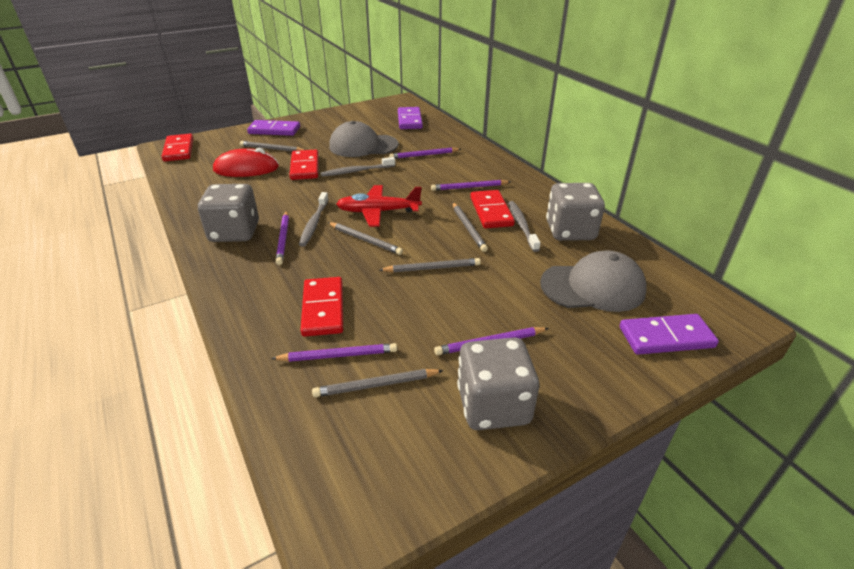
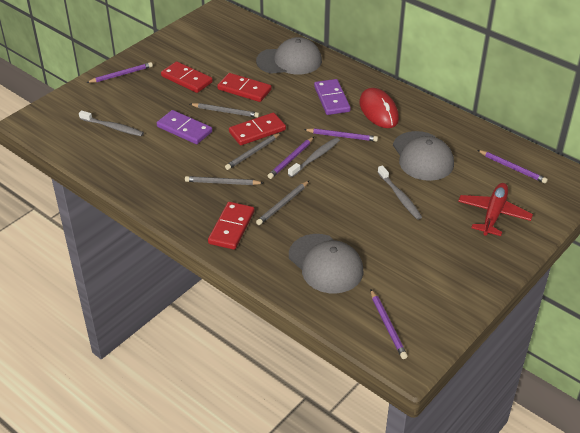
grey cap: [329,121,399,157] [540,251,647,312] = 2 -> [256,37,322,74] [289,234,364,293] [393,131,454,181] = 3
grey dice: [198,184,259,242] [457,338,539,430] [546,183,605,241] = 3 -> none = 0
grey pencil: [240,141,305,151] [312,369,444,397] [328,222,403,255] [380,258,481,272] [452,202,488,252] = 5 -> [185,176,263,185] [190,103,259,118] [225,133,281,170] [256,180,310,225] = 4
purple domino: [247,120,300,136] [398,107,423,129] [620,314,719,355] = 3 -> [157,110,212,144] [314,79,351,115] = 2

